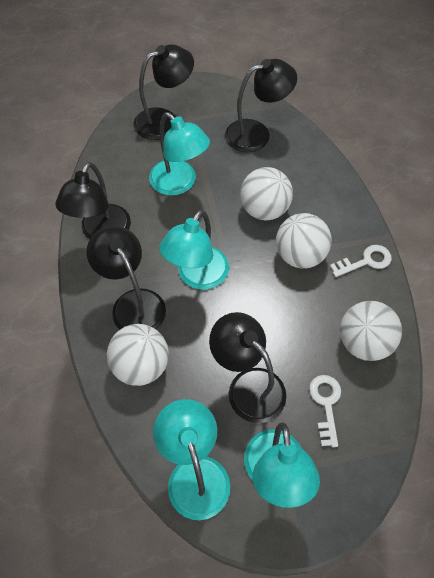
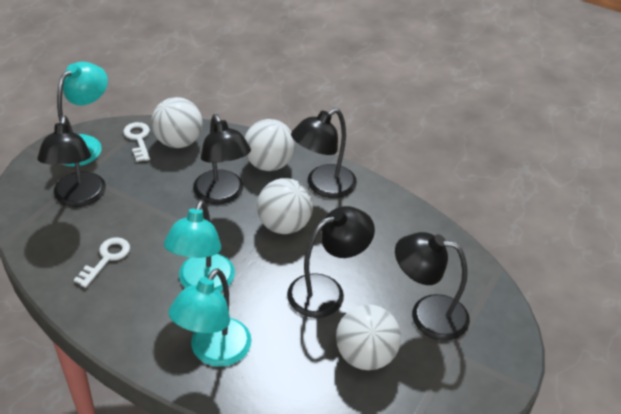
turquoise lamp: [149,112,210,196] [153,399,230,520] [159,210,229,290] [244,422,320,508] = 4 -> [57,62,108,167] [164,200,235,292] [169,268,252,367] = 3

